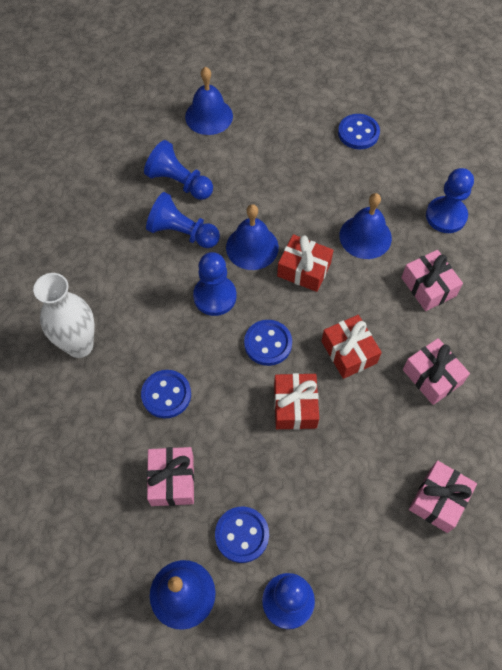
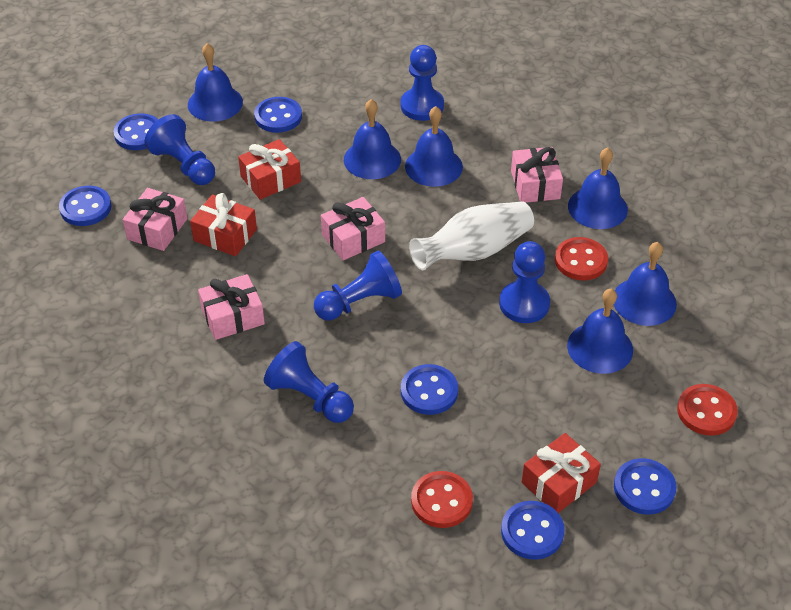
blue bell: [150,560,216,630] [185,67,233,135] [226,204,279,270] [339,193,392,259] = 4 -> [188,43,243,122] [344,99,401,179] [405,106,463,187] [567,289,633,374] [568,148,628,229] [614,242,677,326] = 6
blue button: [141,370,191,419] [215,507,269,563] [244,320,292,366] [338,114,380,149] = 4 -> [59,186,111,226] [113,113,158,150] [254,97,302,133] [401,364,458,415] [501,501,565,560] [614,458,676,515] = 6
red button: none = 0 -> [411,471,473,528] [555,237,608,280] [677,384,738,436] = 3

